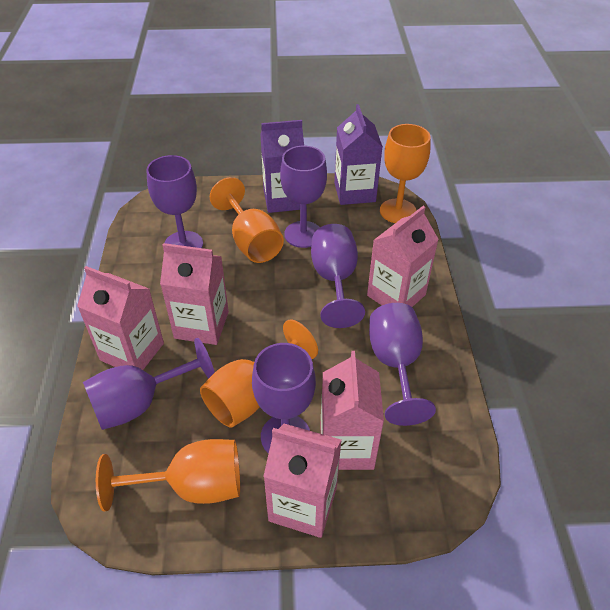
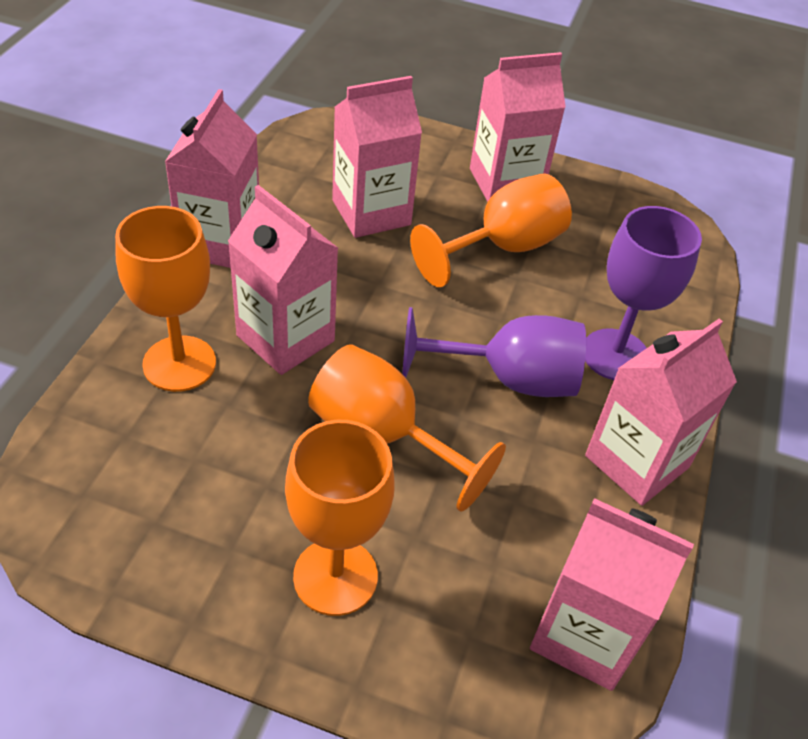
pink carton: [77,266,164,370] [160,243,229,345] [263,424,342,538] [320,351,384,470] [367,206,439,307] = 5 -> [165,89,259,268] [228,185,338,375] [332,76,422,238] [470,52,566,202] [530,499,694,691] [585,319,737,506] = 6
purple carton: [260,120,304,213] [334,104,383,205] = 2 -> none = 0
purple goblet: [83,338,215,430] [146,155,203,248] [252,343,316,454] [280,146,327,248] [311,224,365,328] [369,303,436,426] = 6 -> [402,307,586,397] [585,206,702,380] = 2

